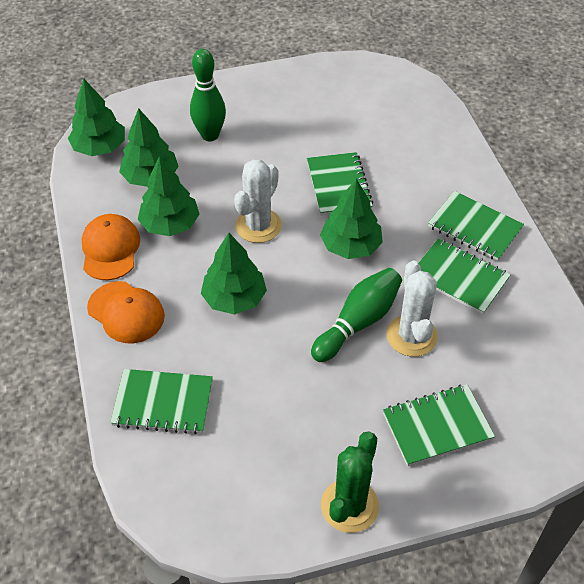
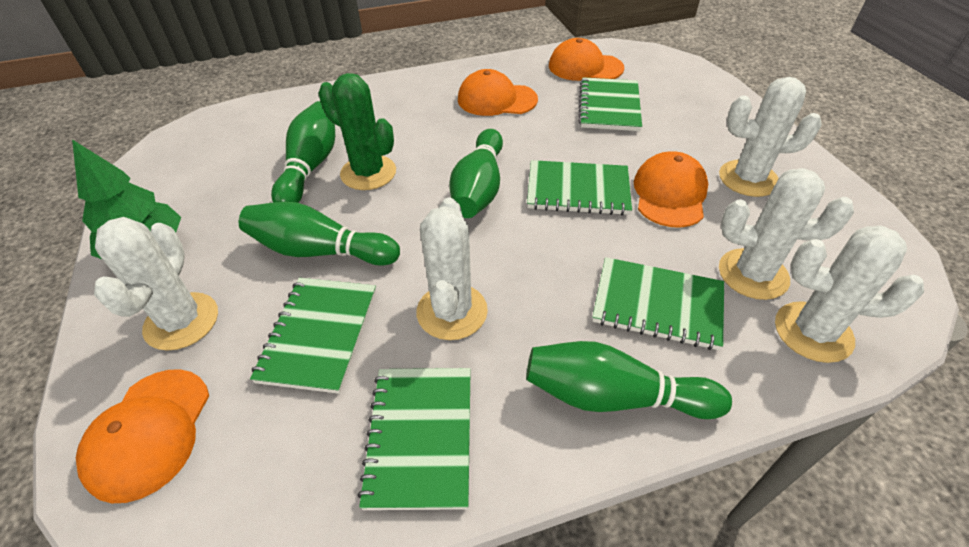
green bowling pin: [190,49,226,141] [311,268,402,362] = 2 -> [239,202,400,266] [271,101,335,203] [449,129,503,218] [526,341,732,419] = 4
green tree: [68,79,125,156] [119,108,179,187] [138,156,200,236] [201,233,267,315] [320,178,383,259] = 5 -> [72,140,181,259] = 1
orange cap: [82,214,140,280] [87,281,165,343] = 2 -> [76,369,209,503] [458,69,538,116] [549,38,624,81] [634,151,708,228] = 4
white cactus: [234,159,282,243] [386,261,438,357] = 2 -> [94,217,218,351] [417,198,488,340] [719,77,822,197] [719,168,854,300] [775,226,924,363] = 5

